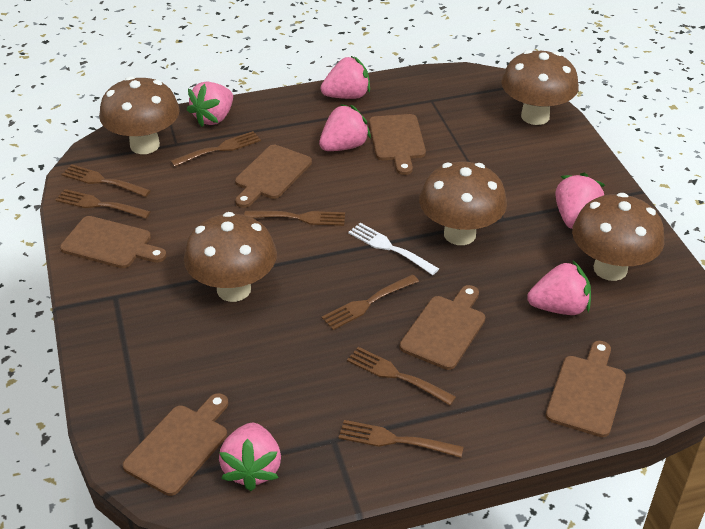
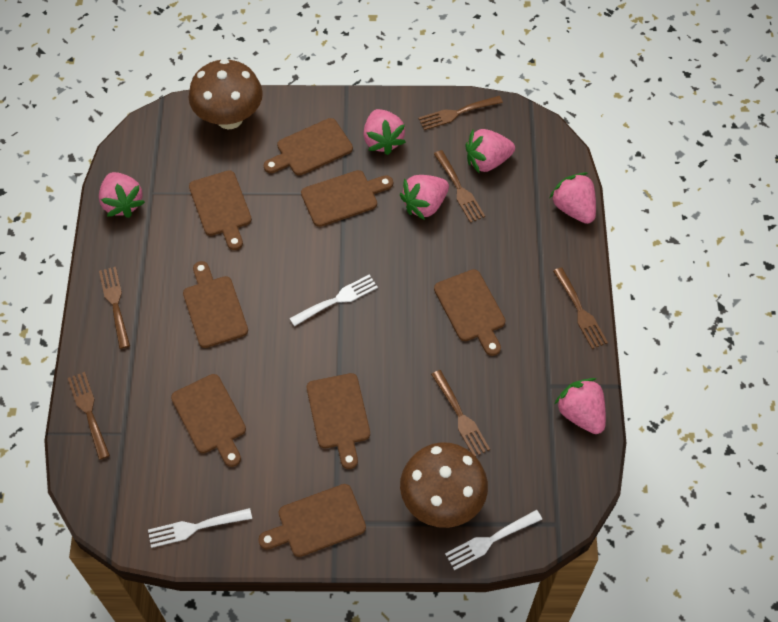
brown cutting board: [60,216,167,268] [123,393,228,496] [235,145,312,208] [369,114,426,175] [400,285,486,370] [546,341,626,437] = 6 -> [171,374,246,467] [183,261,248,348] [189,170,252,250] [258,484,366,557] [264,118,353,176] [301,170,393,227] [307,373,370,469] [434,269,506,356] = 8
brown fork: [56,189,151,218] [61,164,151,197] [170,131,261,167] [244,211,345,226] [322,274,419,330] [339,420,464,458] [347,347,456,405] = 7 -> [68,372,110,460] [99,267,130,349] [418,96,503,130] [431,370,490,457] [434,150,485,223] [553,267,608,349] = 6
brown mushroom: [99,76,180,154] [184,212,277,302] [419,161,507,245] [501,50,579,125] [572,193,664,281] = 5 -> [189,59,263,129] [400,442,488,528] = 2
white fork: [348,223,439,275] = 1 -> [148,508,252,548] [289,275,378,326] [445,510,542,570] = 3

